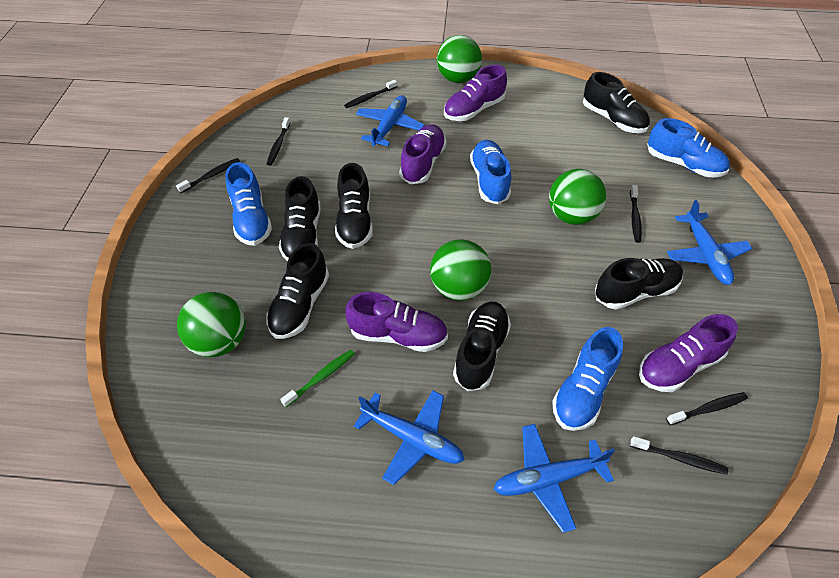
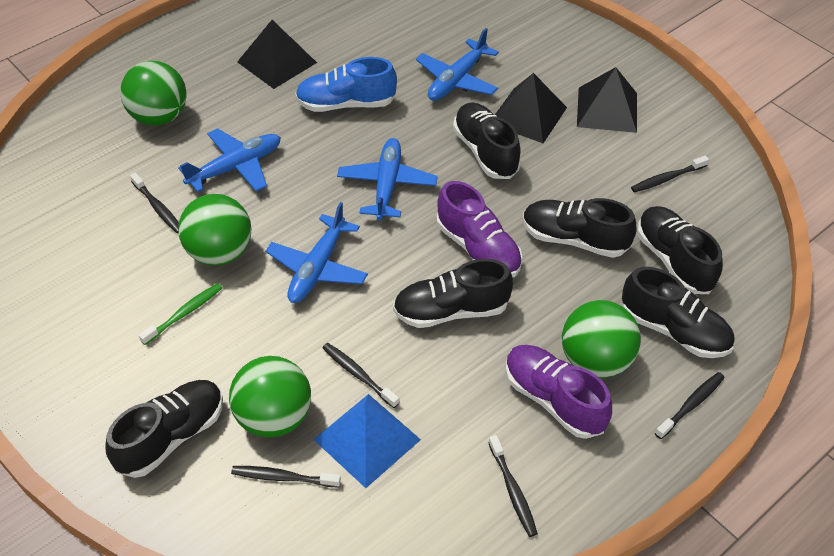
black pyramid: none = 0 -> [237,20,317,89] [495,73,567,143] [577,67,637,133] = 3
blue pyramid: none = 0 -> [313,394,421,488] = 1
blue shoe: [225,162,272,246] [470,140,511,204] [552,327,623,431] [647,118,730,178] = 4 -> [295,57,397,112] = 1
purple shoe: [345,292,448,352] [400,124,446,184] [444,65,507,121] [639,314,738,392] = 4 -> [436,181,523,277] [505,345,612,439] = 2

